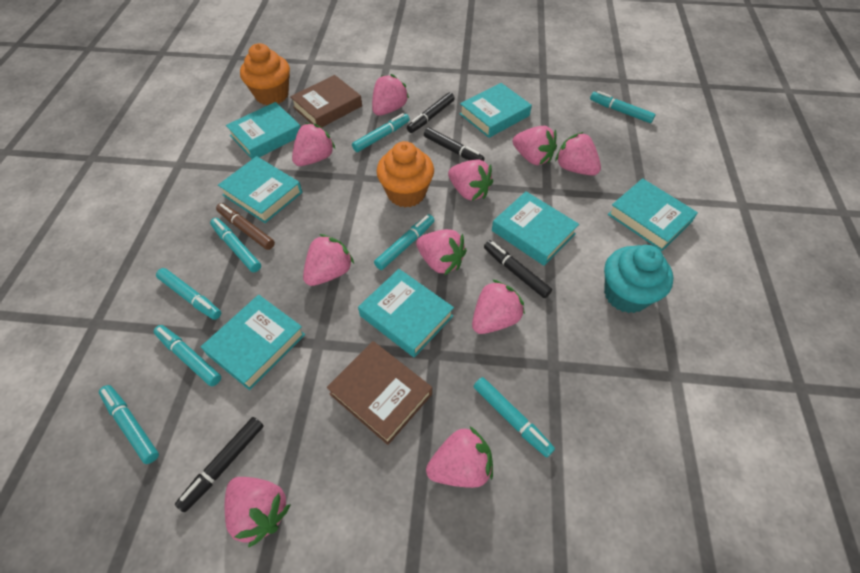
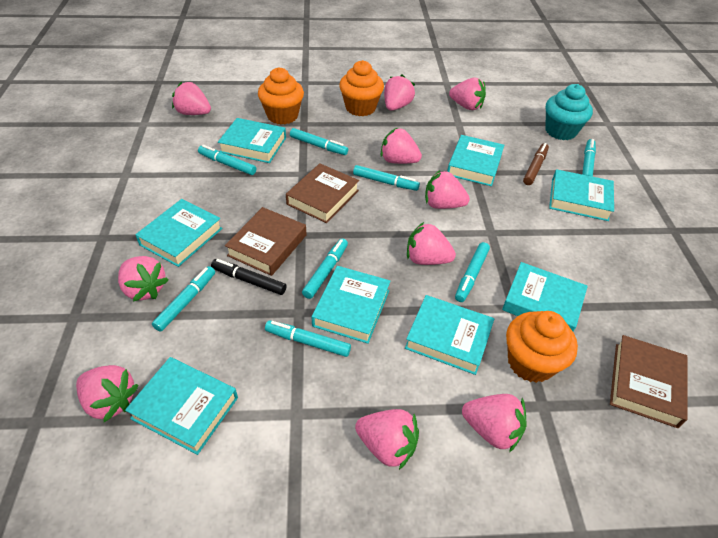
black marker: [175,417,263,512] [407,92,455,133] [424,128,485,161] [484,240,552,298] = 4 -> [211,259,287,295] = 1
brown book: [290,75,362,128] [327,341,432,445] = 2 -> [225,207,307,276] [286,163,359,223] [610,335,688,428] = 3
orange cupcake: [240,43,290,105] [376,141,434,208] = 2 -> [258,67,304,124] [339,60,384,116] [506,311,578,383] = 3
turquoise book: [201,295,305,390] [218,156,302,223] [226,102,301,159] [358,269,454,357] [460,83,532,138] [492,191,579,266] [608,178,698,251] = 7 -> [125,357,238,455] [135,199,222,267] [218,118,286,163] [312,266,391,344] [405,295,494,375] [447,135,504,186] [502,262,588,332] [549,169,614,221] = 8

